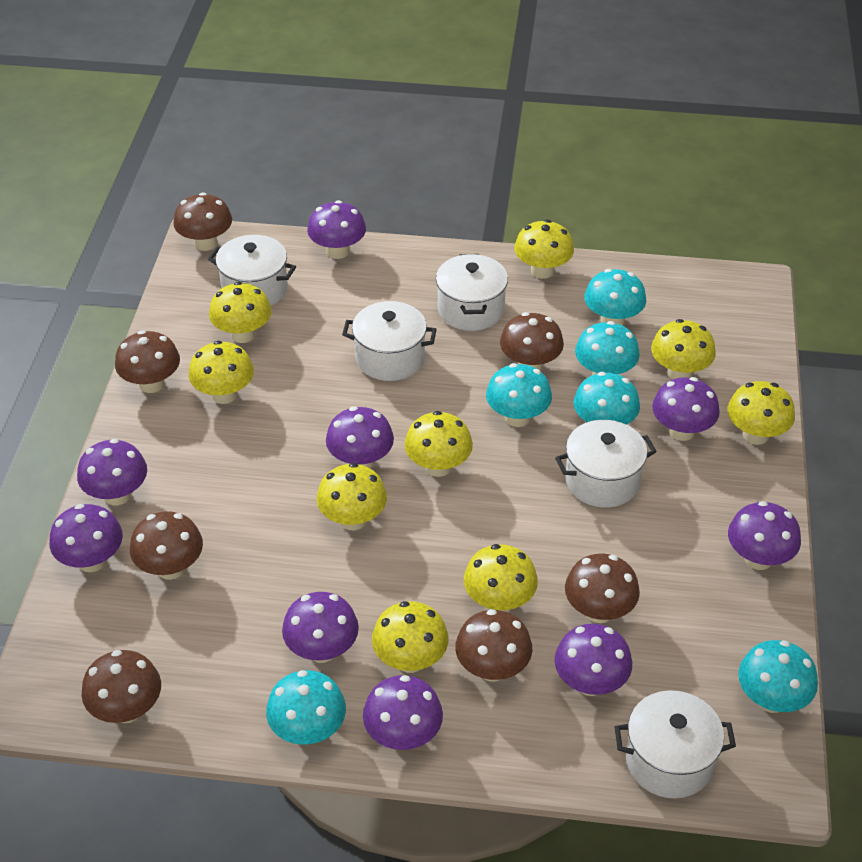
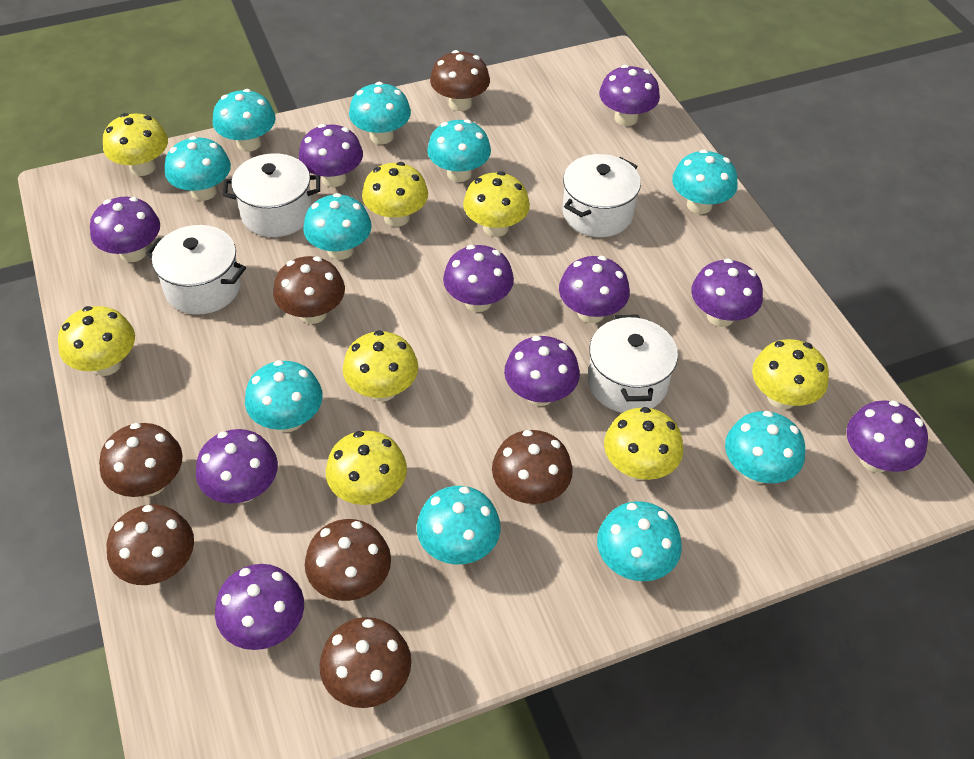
purple mushroom: [49,504,123,572] [77,439,147,506] [282,592,359,663] [307,200,366,259] [326,406,394,468] [363,675,443,750] [555,624,632,696] [652,377,720,441] [728,501,801,570] = 9 -> [90,197,160,262] [196,429,278,504] [215,564,304,650] [299,124,363,187] [443,245,514,312] [504,336,580,406] [559,256,630,323] [599,65,660,126] [691,259,763,327] [846,401,928,472] = 10
turquoise mushroom: [266,670,346,745] [486,363,552,427] [573,372,640,424] [575,321,640,375] [584,269,646,326] [738,640,818,713] = 6 -> [165,136,231,201] [213,89,276,152] [245,360,323,432] [303,193,372,260] [349,82,411,144] [417,486,501,564] [427,119,491,182] [597,501,682,581] [672,149,738,214] [725,411,805,484] = 10
white pot: [208,235,296,306] [342,301,437,381] [436,254,508,331] [555,420,657,508] [614,690,736,798] = 5 -> [146,225,246,315] [223,153,320,237] [562,154,641,237] [588,315,678,413] = 4
yellow mushroom: [189,341,254,404] [209,282,272,343] [317,463,387,530] [372,601,448,673] [404,411,473,477] [464,544,538,612] [514,220,574,279] [651,319,716,379] [727,381,795,445] = 9 -> [58,306,135,376] [103,113,168,176] [326,431,407,505] [343,330,418,402] [362,162,428,227] [463,171,530,237] [604,407,683,480] [752,339,829,409] = 8

